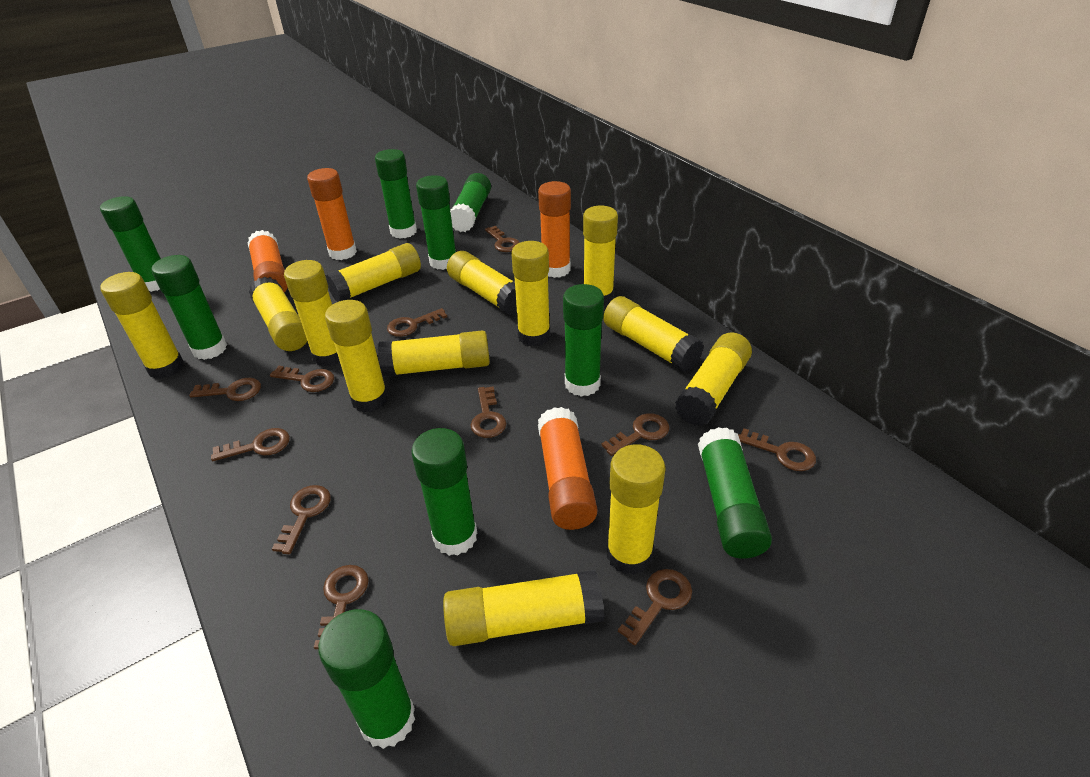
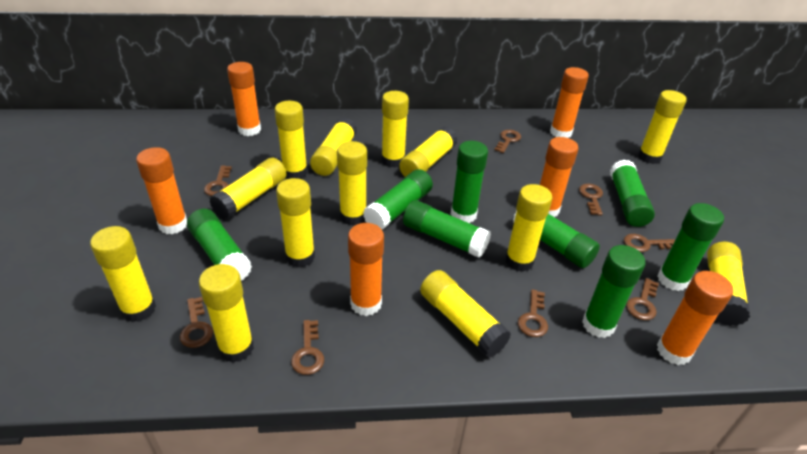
brown key: [189,378,261,401] [211,428,290,461] [270,366,334,392] [272,485,331,554] [314,565,369,649] [387,308,447,337] [470,386,506,438] [485,226,520,252] [601,413,669,456] [618,569,692,646] [738,428,816,471] = 11 -> [180,297,213,348] [204,165,232,196] [291,320,324,375] [495,130,521,153] [518,289,548,337] [579,184,603,216] [624,234,675,252] [626,278,659,320] = 8
green glue stick: [100,196,161,292] [151,255,227,360] [318,609,415,749] [375,149,417,239] [411,428,477,556] [416,175,456,270] [450,173,491,232] [563,284,604,397] [698,427,772,559] = 9 -> [187,209,252,280] [363,169,433,230] [403,200,491,258] [451,141,488,223] [513,210,600,268] [582,245,646,338] [610,159,655,227] [658,203,724,291] = 8
orange glue stick: [247,230,288,293] [307,168,357,260] [538,181,571,278] [538,407,597,530] = 4 -> [136,147,187,234] [227,62,261,136] [348,223,384,316] [540,137,578,217] [550,67,589,138] [657,271,733,365] = 6

